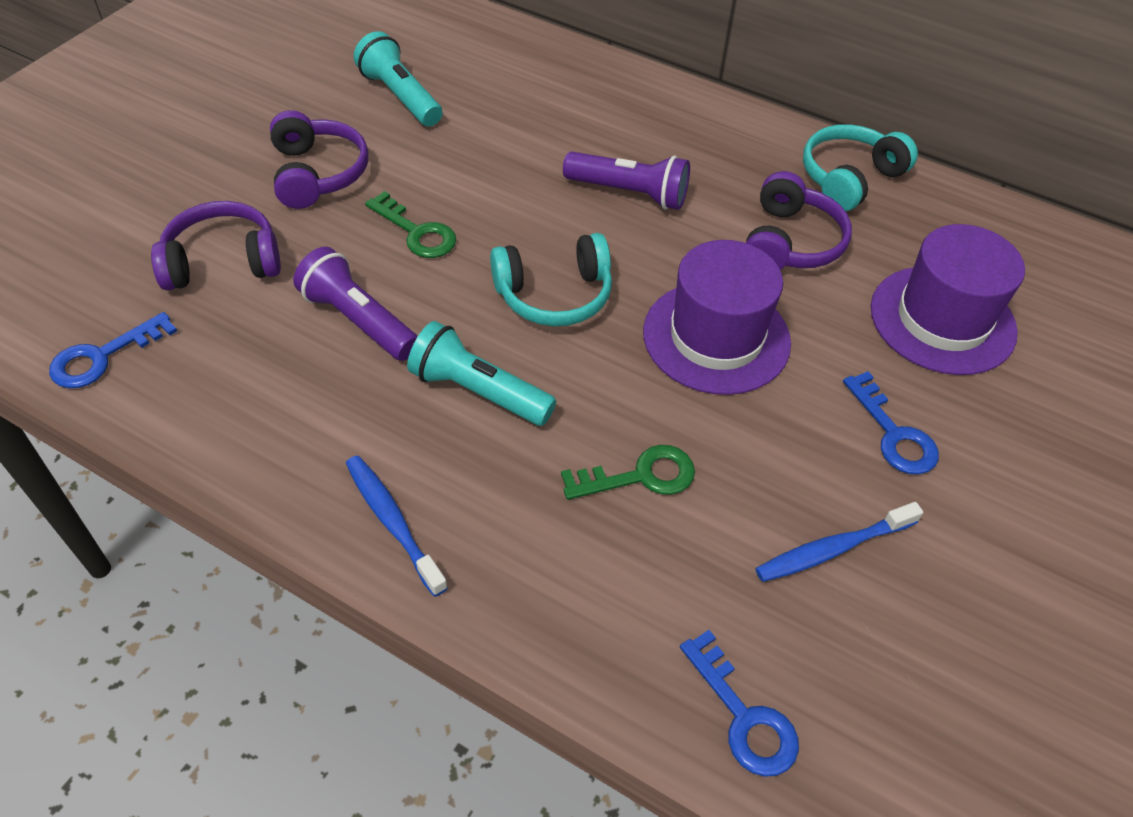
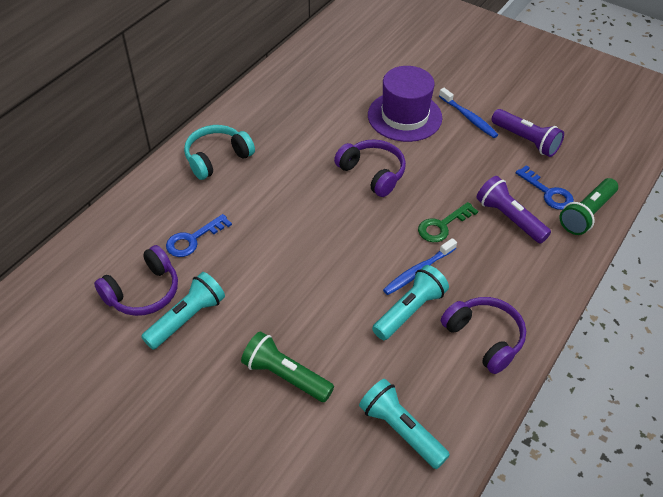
blue key: [49,312,177,388] [680,630,799,777] [843,371,939,475] = 3 -> [166,214,232,257] [515,165,574,210] = 2
green flashlight: none = 0 -> [241,331,334,402] [560,178,618,235] = 2
green key: [365,191,456,258] [561,445,695,500] = 2 -> [418,202,478,242] = 1
purple hat: [643,240,791,395] [871,224,1025,375] = 2 -> [368,66,442,142] = 1
turquoise flashlight: [354,31,443,126] [407,321,556,426] = 2 -> [141,272,225,350] [359,379,450,469] [372,265,449,340] = 3
turquoise headphones: [490,233,612,326] [803,124,918,211] = 2 -> [184,125,255,180] = 1

